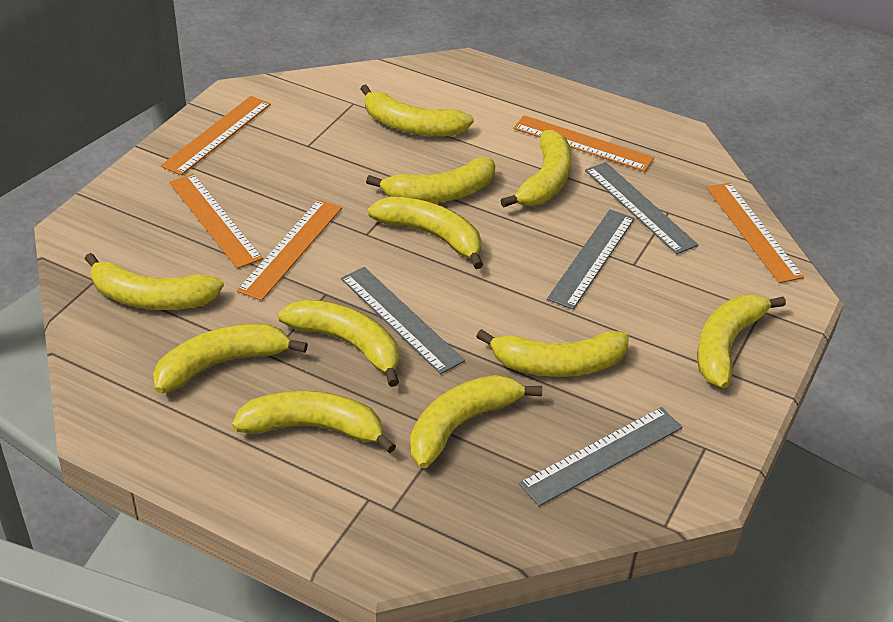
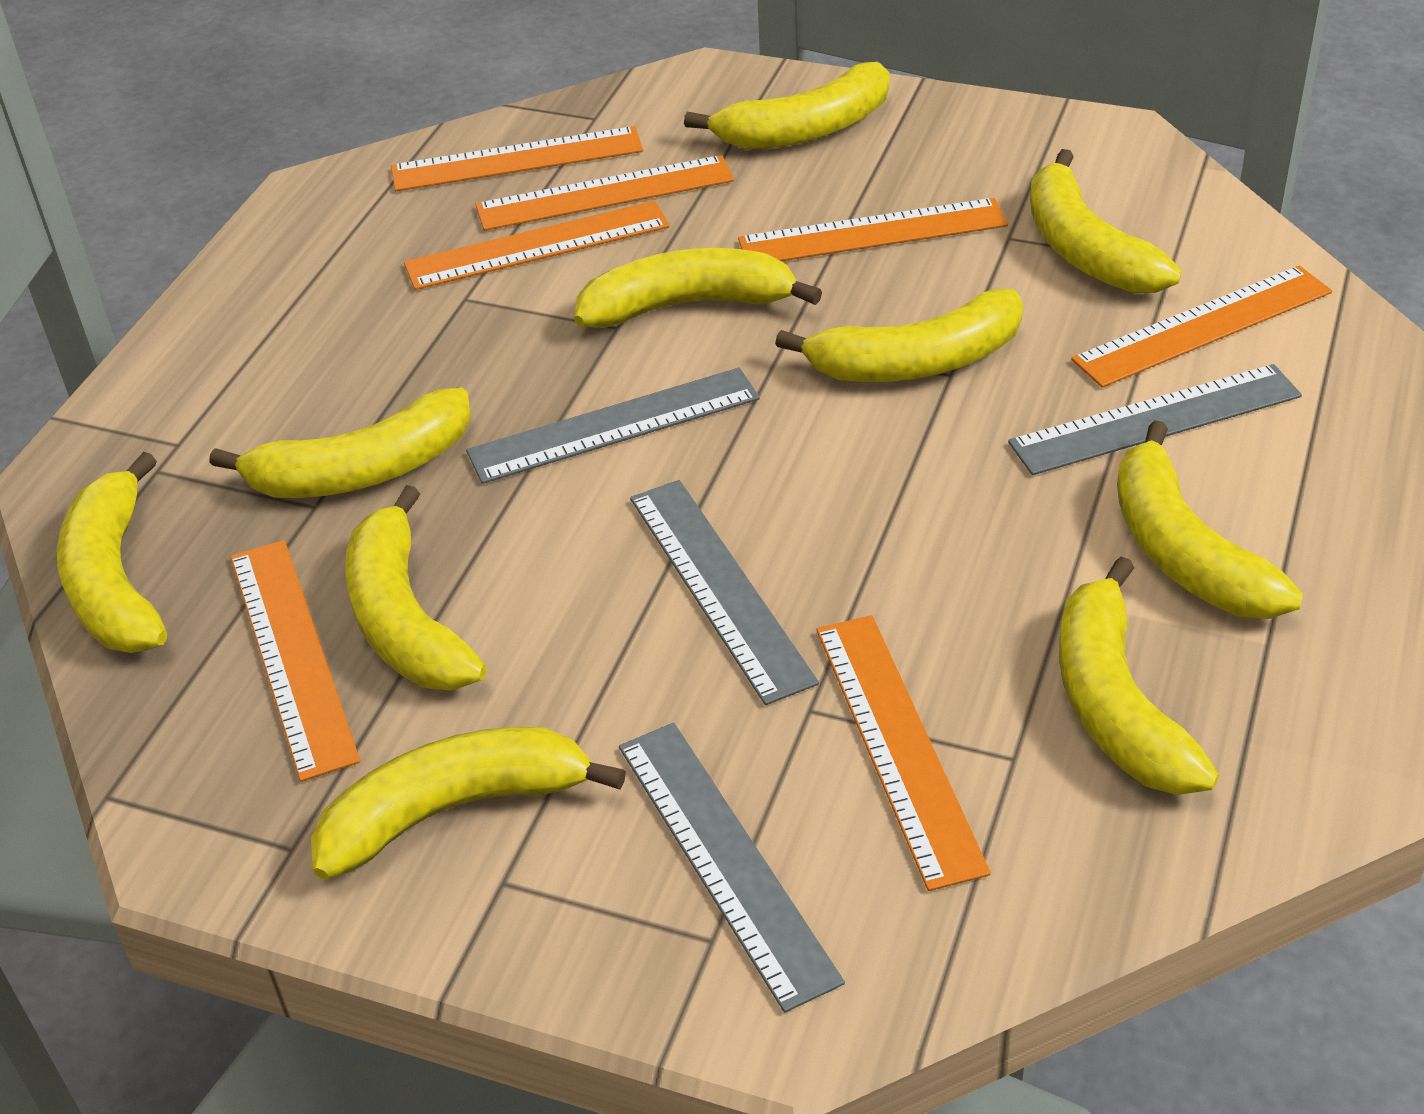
orange ruler: [161,96,271,175] [169,174,263,269] [237,199,342,301] [513,115,654,172] [707,183,804,283] = 5 -> [231,540,360,782] [391,126,643,191] [404,201,670,290] [475,155,734,231] [738,198,1008,261] [816,615,991,891] [1071,266,1332,388] = 7
yellow banana: [85,253,224,310] [153,324,308,393] [232,391,396,453] [278,299,399,387] [360,85,474,137] [366,157,495,203] [367,197,483,269] [410,375,542,468] [476,329,629,377] [500,130,571,207] [697,295,786,388] = 11 -> [57,452,167,653] [209,388,471,498] [311,727,626,880] [345,485,487,691] [574,248,822,328] [684,62,889,149] [775,289,1023,382] [1030,149,1182,293] [1059,557,1219,795] [1117,420,1303,619] = 10

